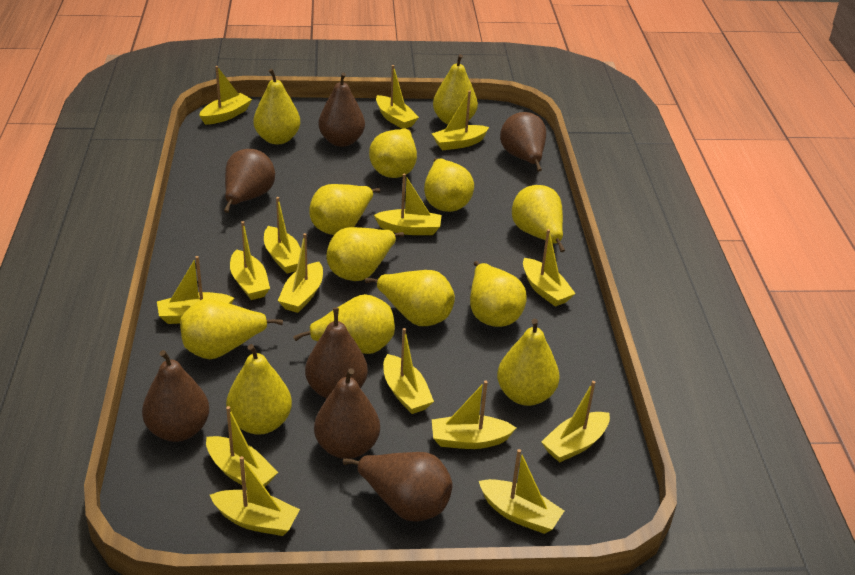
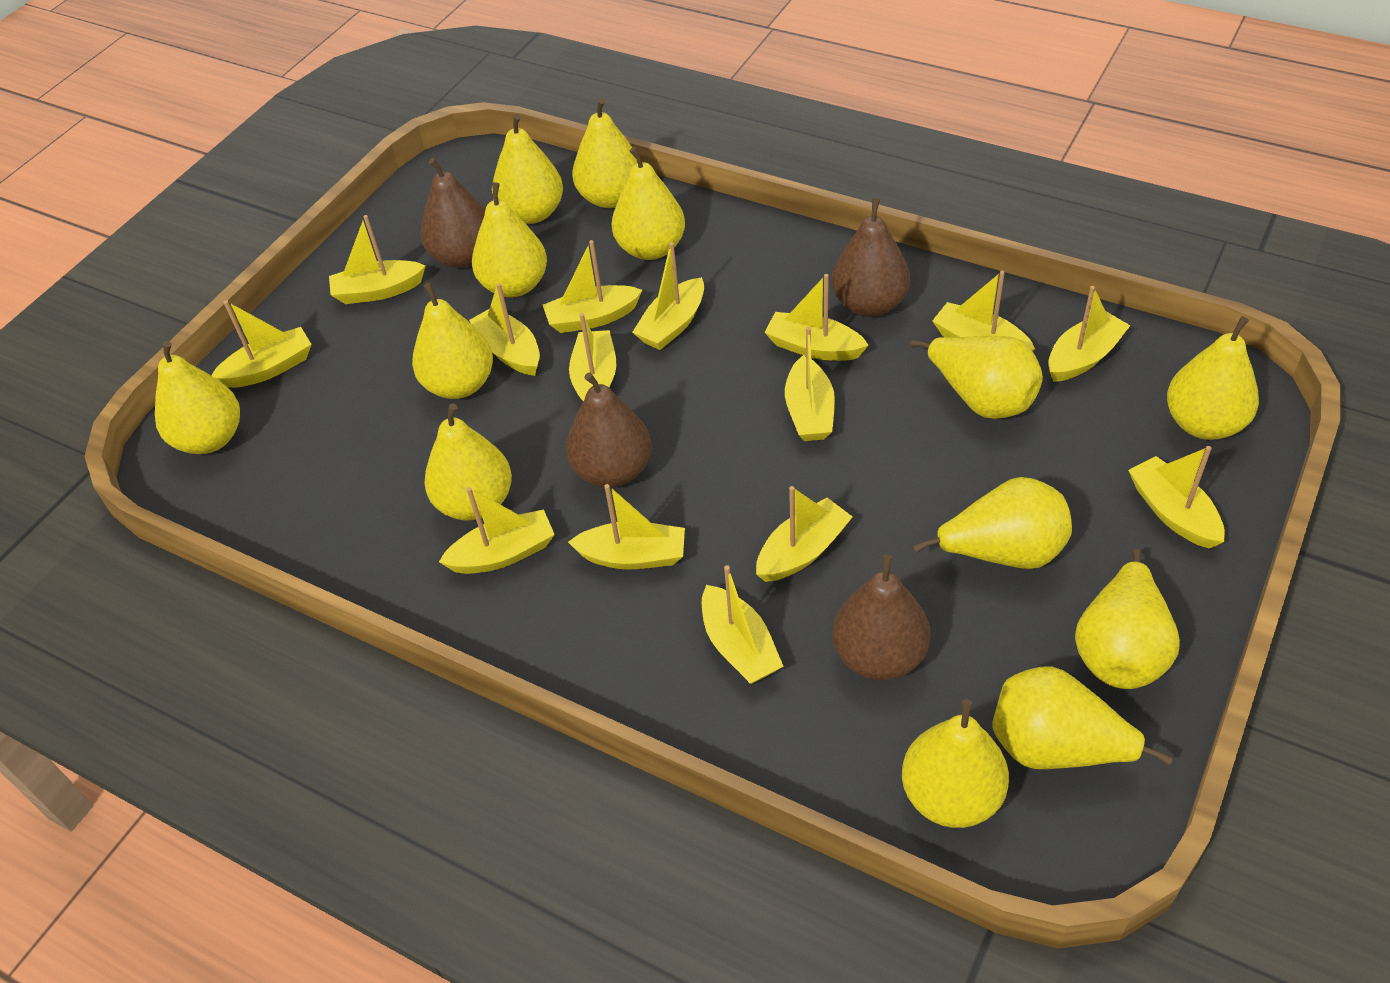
brown pear: [142,350,209,442] [224,149,275,213] [305,308,368,398] [314,368,380,459] [318,73,365,147] [343,452,453,521] [500,112,546,172] = 7 -> [420,158,485,268] [566,373,652,488] [832,198,910,317] [832,554,931,680] = 4

